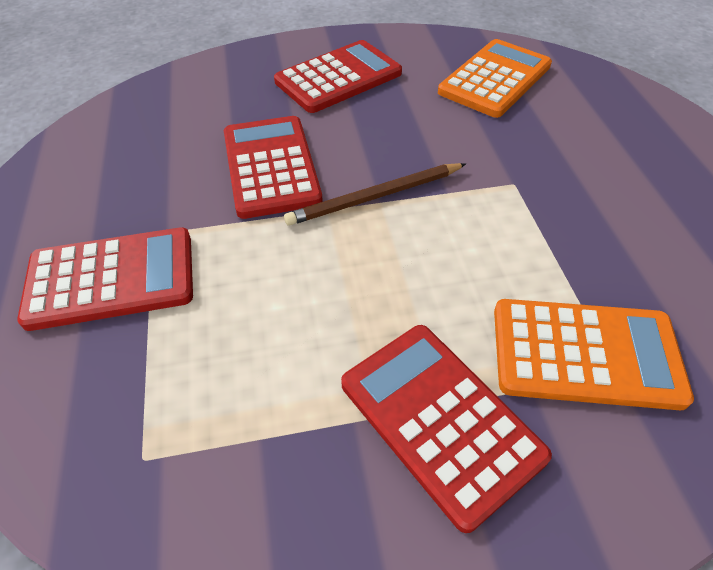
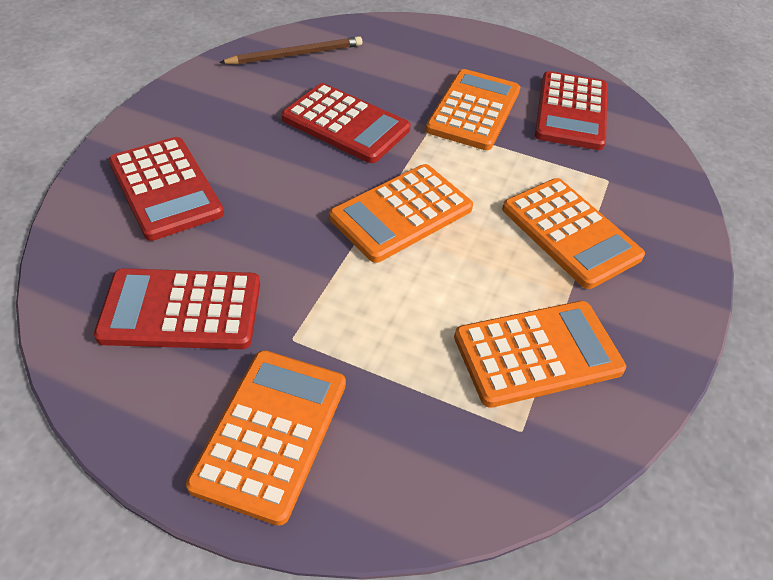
orange calculator: [438,39,552,118] [494,299,694,410] = 2 -> [186,350,346,526] [329,164,473,263] [426,69,520,150] [454,301,626,408] [502,178,645,289] = 5

